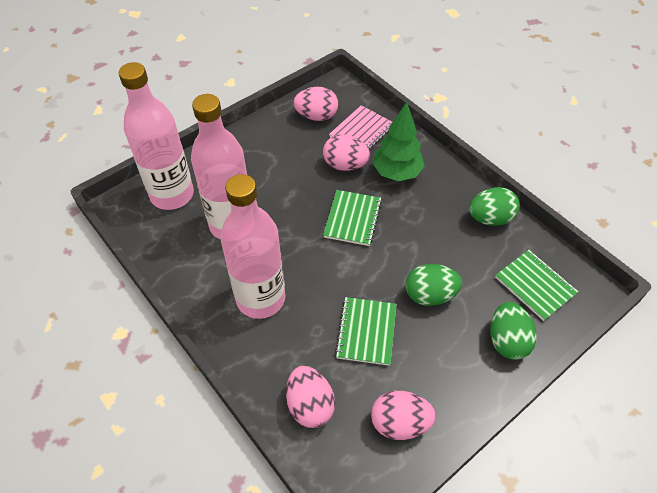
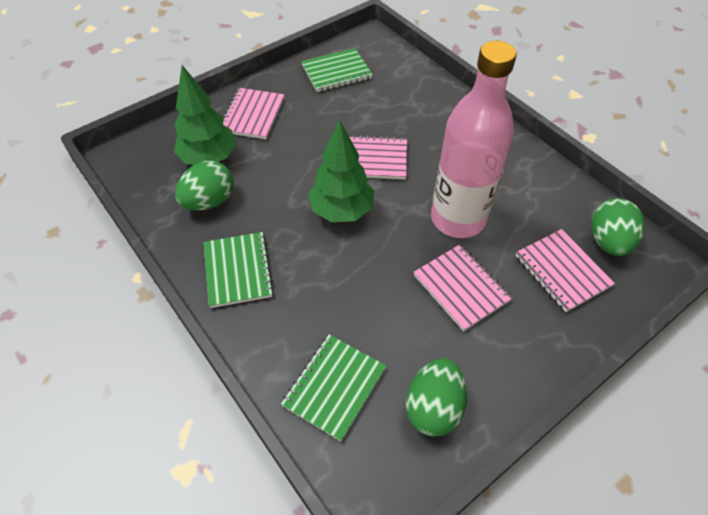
green tree: [373,102,425,181] = 1 -> [174,65,237,165] [308,120,374,222] = 2
pink bottle: [119,62,194,210] [191,94,247,240] [220,174,285,319] = 3 -> [431,41,517,238] = 1
pink egg: [286,366,335,428] [293,87,338,121] [323,134,370,171] [371,391,436,440] = 4 -> none = 0
pink notebook: [329,105,392,150] = 1 -> [223,88,285,139] [349,135,407,180] [414,244,513,331] [516,229,615,312] = 4

